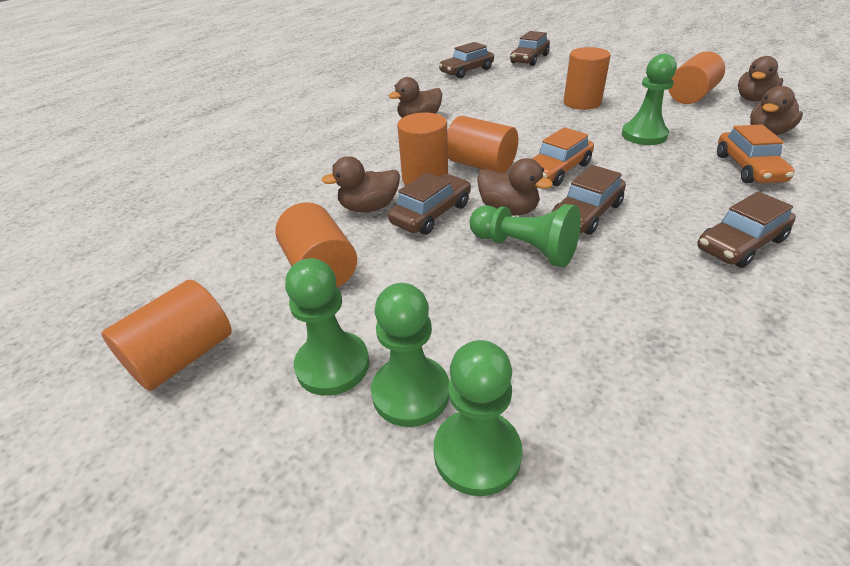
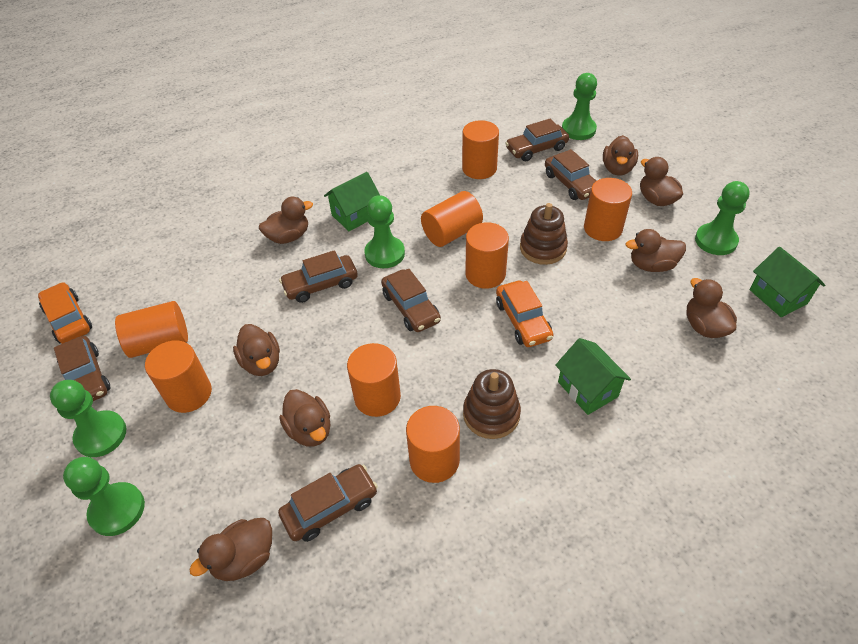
brown car: [388,172,471,235] [439,42,494,78] [510,31,550,66] [552,165,626,235] [697,191,796,268] = 5 -> [54,336,110,401] [278,464,378,542] [279,250,358,303] [381,269,441,332] [505,119,569,161] [545,149,597,200] = 6
brown duck: [321,156,400,212] [389,77,442,118] [477,158,553,215] [738,56,783,102] [750,86,803,136] = 5 -> [189,518,272,581] [233,324,280,376] [259,197,313,244] [279,389,331,447] [603,135,638,176] [626,229,686,272] [640,157,683,206] [686,278,737,338] = 8
brown stacking toy: none = 0 -> [463,369,521,439] [520,203,568,265] = 2
green house: none = 0 -> [324,172,380,231] [555,338,631,415] [750,247,825,317] = 3
orange cylinder: [101,280,232,391] [275,202,357,288] [397,113,448,185] [447,116,518,173] [564,47,611,110] [668,51,725,104] = 6 -> [115,301,188,358] [145,340,212,413] [347,343,401,417] [406,406,460,483] [421,191,483,247] [462,120,499,179] [465,222,509,289] [584,178,632,241] = 8

